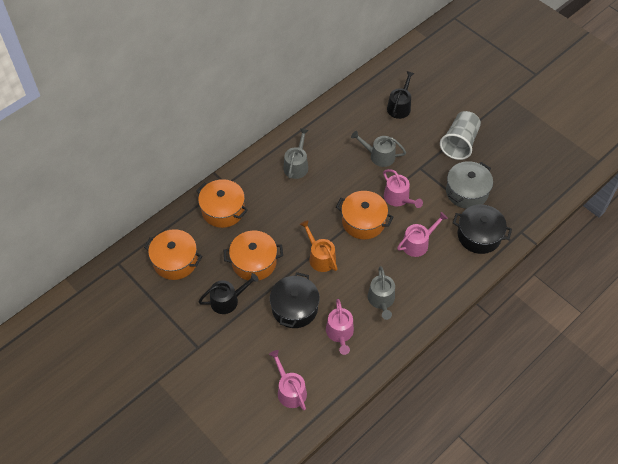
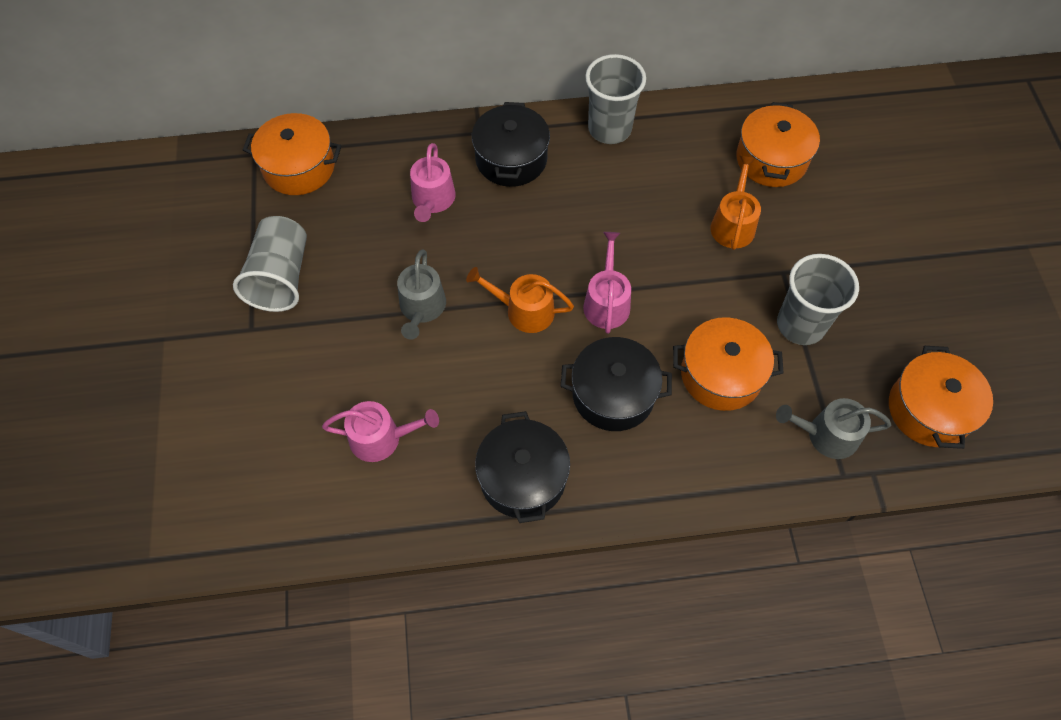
black pot: [270,272,320,328] [453,204,512,254] = 2 -> [472,102,550,187] [475,411,570,523] [561,337,672,431] = 3
black watering can: [198,273,259,314] [387,71,415,119] = 2 -> none = 0
grey cup: [440,111,481,160] = 1 -> [233,216,307,312] [585,54,646,144] [777,254,859,345] = 3
grey pot: [446,161,493,209] = 1 -> none = 0
grey watering can: [283,128,309,179] [351,131,406,167] [368,266,395,320] = 3 -> [397,249,446,340] [776,398,891,459] = 2
orange watering can: [300,220,337,272] = 1 -> [466,267,574,333] [711,156,761,250] = 2
pink watering can: [269,350,307,411] [326,299,354,355] [383,169,423,208] [397,212,448,257] = 4 -> [322,401,439,462] [410,143,456,222] [583,232,631,334] = 3

